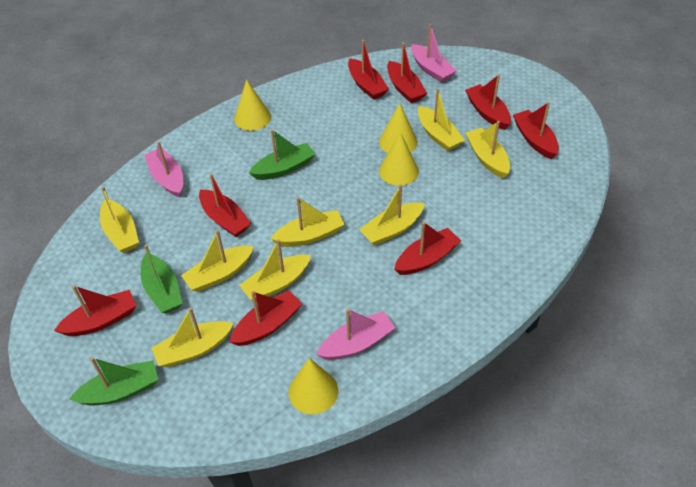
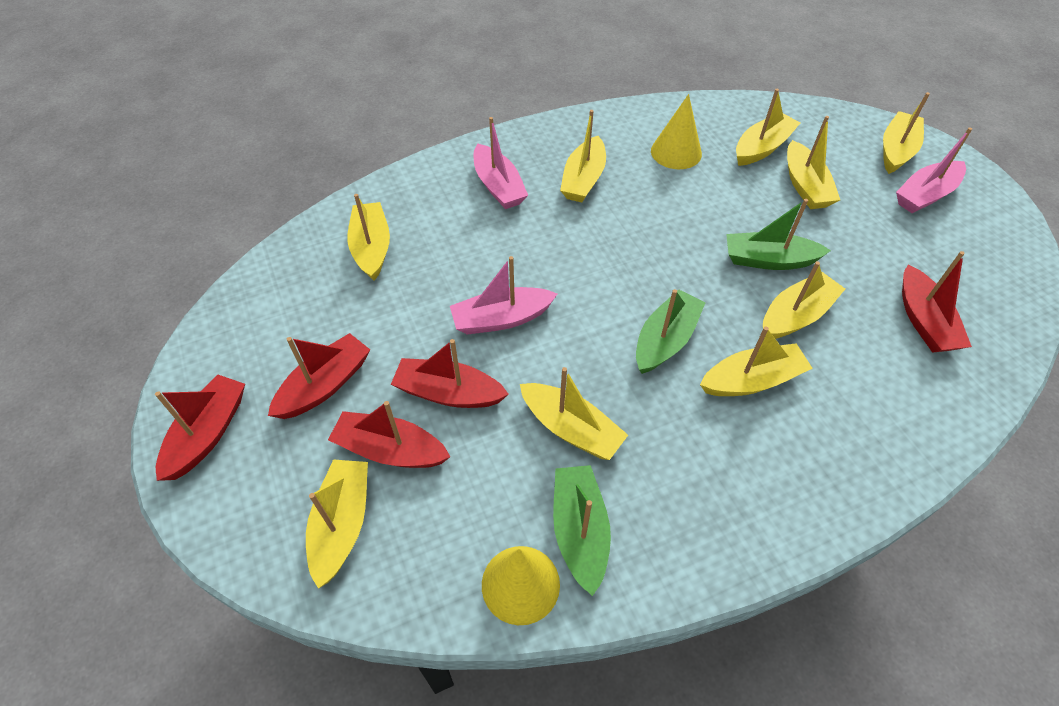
red boat: [54,285,137,336] [199,174,251,237] [230,290,302,346] [348,40,389,100] [387,43,427,103] [394,222,461,275] [465,74,511,130] [513,102,559,159] = 8 -> [155,374,245,481] [268,333,370,419] [328,401,451,468] [391,339,509,408] [902,251,972,353] = 5
yellow boat: [100,187,139,253] [151,307,234,367] [181,230,254,292] [239,239,311,302] [271,197,345,247] [359,185,425,245] [418,89,465,151] [465,121,510,178] = 8 -> [306,459,368,589] [347,194,390,281] [520,367,628,460] [560,110,606,202] [700,326,813,396] [736,89,800,166] [763,261,845,339] [787,116,840,209] [883,92,930,174] = 9
yellow cone: [234,79,271,131] [289,358,338,414] [379,103,417,153] [379,132,419,186] = 4 -> [482,546,560,625] [651,94,702,169] = 2

